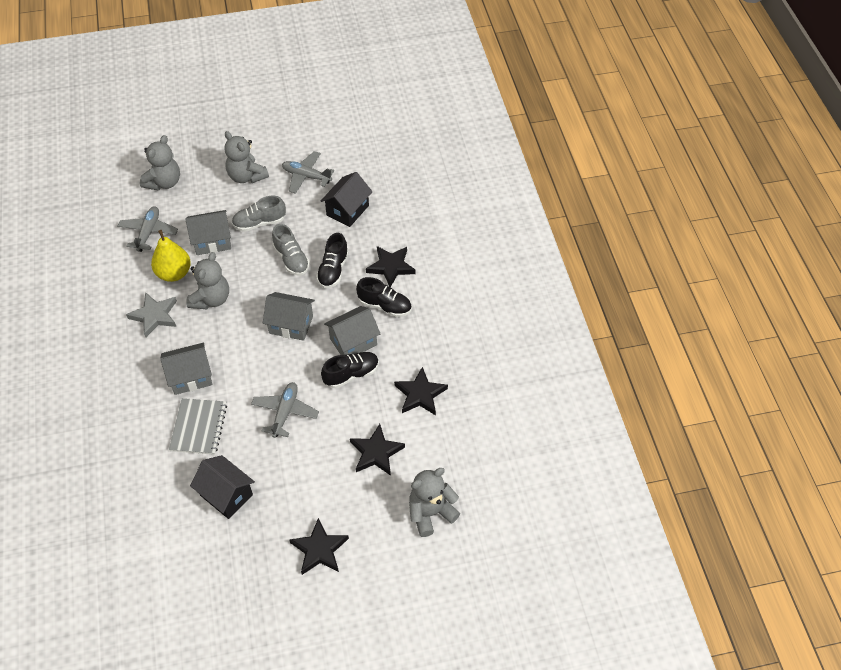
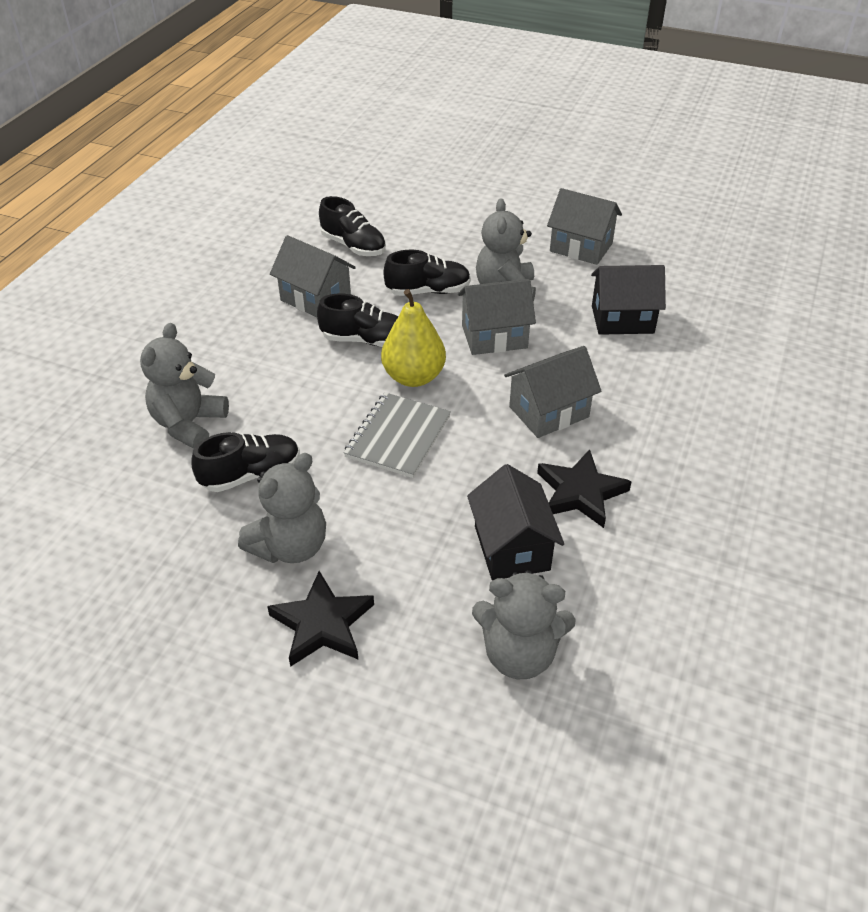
black shoe: [316,233,349,288] [321,352,379,388] [356,277,412,317] = 3 -> [191,432,300,492] [317,293,398,347] [319,196,386,256] [383,250,471,296] = 4
black star: [289,518,349,575] [350,424,405,476] [366,246,416,287] [394,367,448,415] = 4 -> [267,571,374,667] [537,449,632,528] = 2
grey plane: [117,207,178,252] [251,382,319,438] [282,151,334,194] = 3 -> none = 0
grey shoe: [232,196,286,232] [272,224,310,276] = 2 -> none = 0
grey star: [126,292,177,337] = 1 -> none = 0

